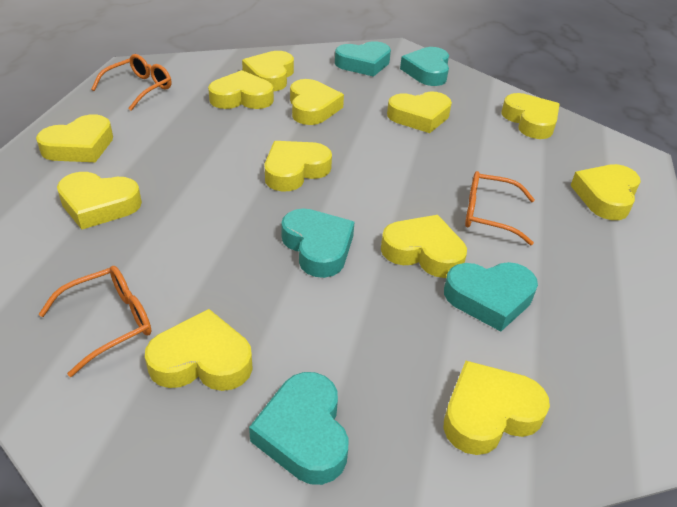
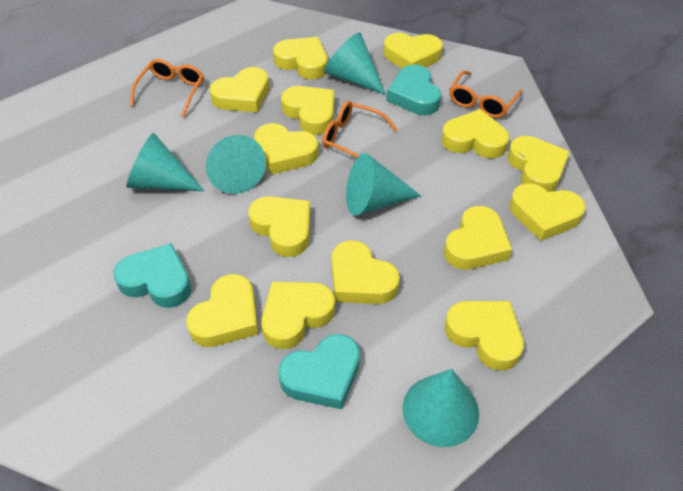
turquoise cone: none = 0 -> [126,133,204,191] [206,135,266,194] [324,32,386,95] [346,153,421,216] [403,369,479,447] = 5
turquoise heart: [249,372,349,485] [281,208,355,278] [335,41,391,77] [400,47,449,86] [444,262,538,331] = 5 -> [114,243,191,308] [278,334,360,409] [386,65,441,115] = 3
yellow heart: [36,114,113,162] [57,172,142,229] [145,309,253,391] [208,70,274,109] [242,51,294,91] [265,141,332,191] [290,79,344,125] [381,215,467,278] [387,91,452,133] [443,361,550,455] [501,93,559,139] [570,164,641,220] = 12 -> [186,274,258,347] [210,67,269,112] [248,196,310,257] [254,123,319,175] [261,282,335,349] [273,37,327,79] [281,86,334,135] [332,240,400,304] [383,33,443,68] [441,109,509,158] [444,206,512,270] [445,301,524,371] [507,136,570,192] [509,183,586,241] = 14

